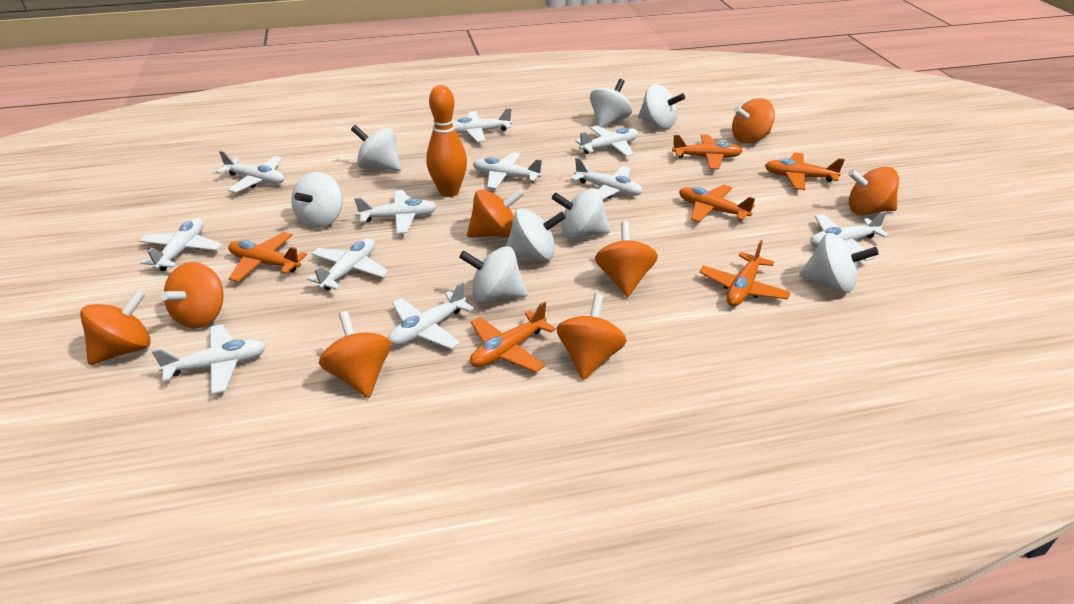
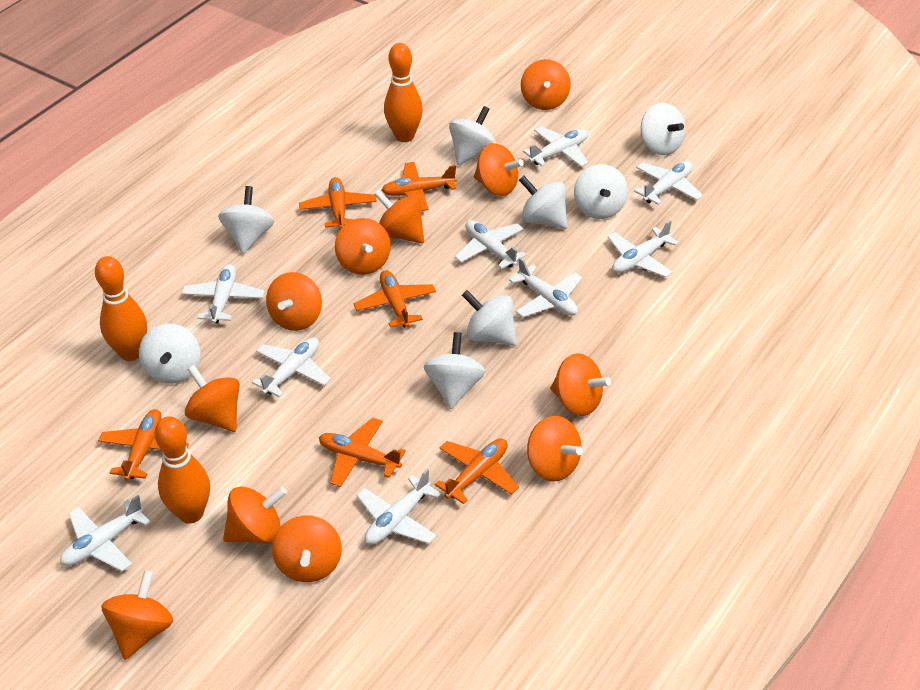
orange bowling pin: [427,85,467,197] = 1 -> [95,256,147,361] [155,416,210,523] [384,43,423,142] = 3
orange spinning top: [80,290,151,365] [160,262,223,329] [319,311,391,398] [467,189,524,237] [557,293,627,380] [595,221,658,297] [732,98,775,144] [848,167,899,215] = 8 -> [101,570,173,660] [185,365,240,432] [223,486,287,544] [266,272,322,331] [272,515,342,582] [335,218,391,275] [374,190,424,243] [474,143,524,196] [521,59,571,110] [527,416,583,482] [550,353,611,416] = 11
white plane: [139,218,222,271] [152,324,266,394] [216,150,284,193] [307,238,389,291] [354,190,437,234] [388,282,474,349] [453,108,512,142] [473,152,543,189] [571,157,643,199] [575,126,638,157] [810,211,889,261] = 11 -> [60,495,150,571] [181,264,265,324] [252,337,331,397] [356,469,441,545] [455,220,527,269] [509,258,582,317] [523,126,588,167] [607,220,679,277] [634,161,703,205] = 9

